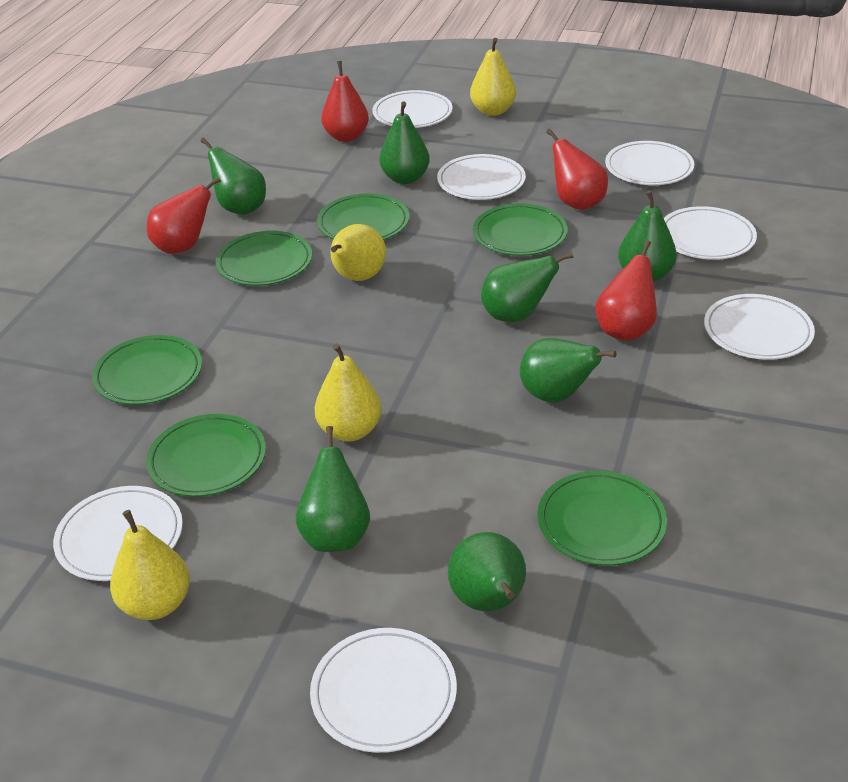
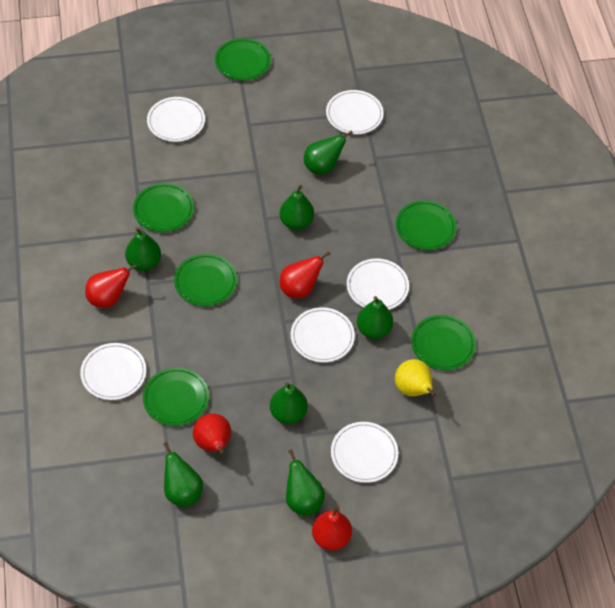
white plate: [53,486,183,581] [310,628,457,753] [372,90,452,128] [437,154,526,200] [605,141,694,185] [664,206,757,260] [704,294,815,360] = 7 -> [80,343,146,400] [147,97,205,142] [291,307,355,363] [326,90,384,134] [331,422,398,483] [347,258,409,310] = 6
yellow pear: [110,510,190,620] [314,343,382,441] [330,224,386,281] [470,38,516,116] = 4 -> [395,359,436,397] = 1

